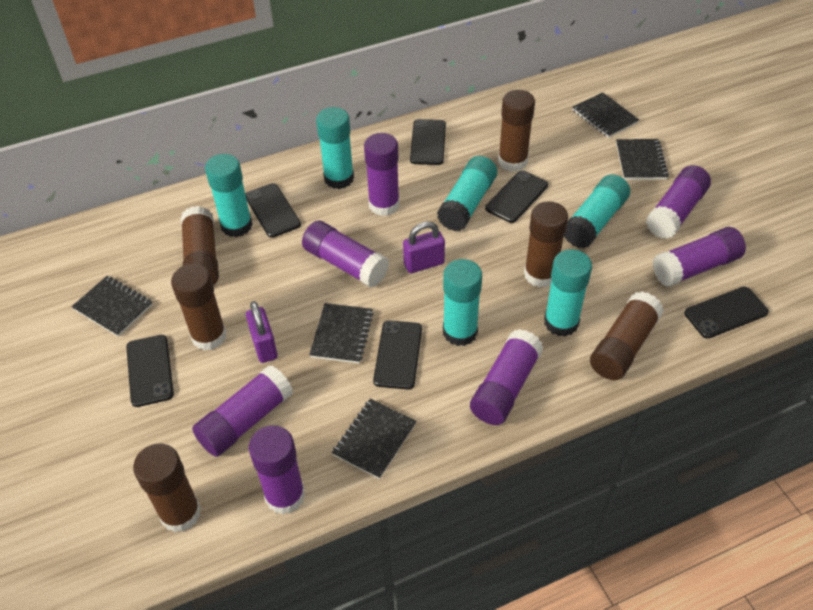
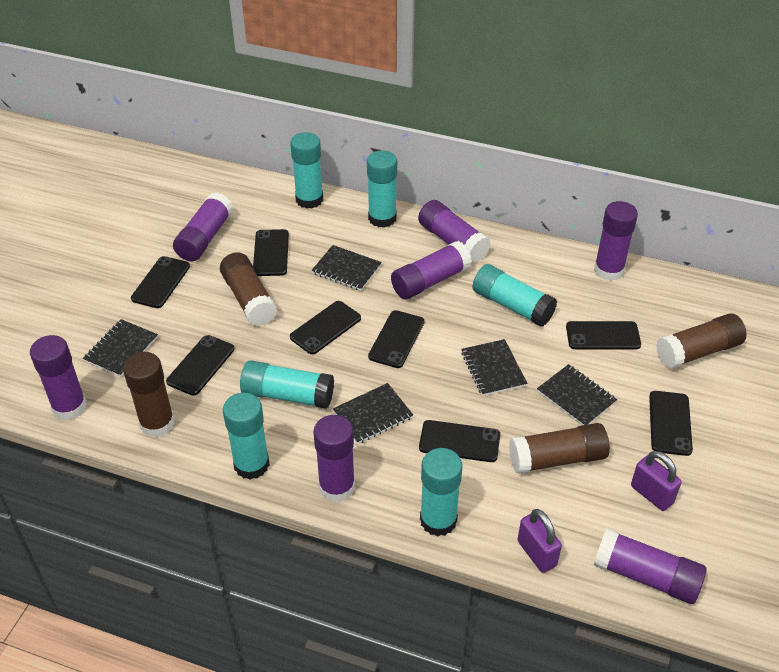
black phone: [126,335,174,407] [245,183,301,238] [373,320,422,389] [410,119,446,165] [485,170,548,223] [684,287,769,339] = 6 -> [131,256,190,308] [166,335,234,395] [253,229,289,276] [290,301,361,354] [368,310,424,368] [419,420,500,462] [566,321,641,349] [649,391,693,456] = 8
brown glue stick: [133,444,201,532] [171,264,227,350] [181,206,219,286] [498,90,535,171] [524,201,568,287] [590,291,664,380] = 6 -> [123,352,175,437] [220,252,277,326] [509,423,610,474] [656,313,747,369] = 4

